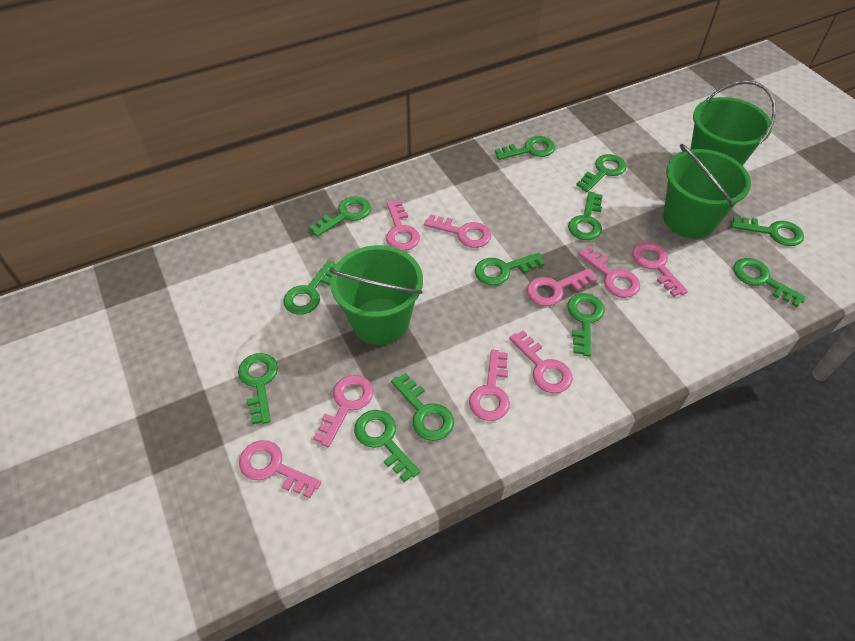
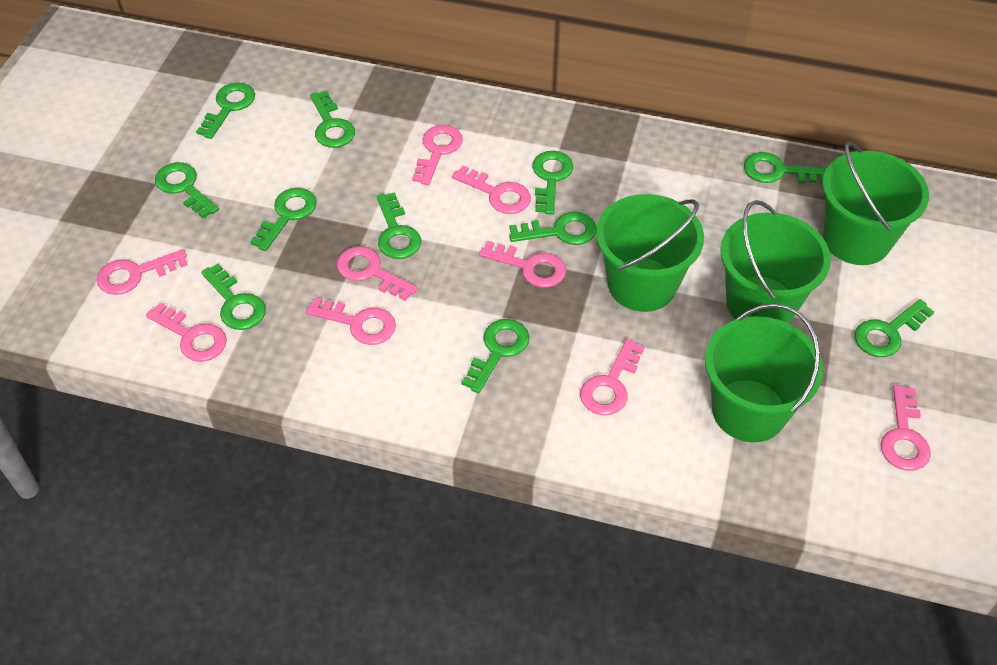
green bucket: [329,245,423,345] [663,144,751,239] [690,80,776,166] = 3 -> [596,194,704,312] [705,303,823,442] [720,200,831,324] [822,141,929,265] = 4
green key: [238,353,278,425] [283,260,336,315] [309,196,371,237] [354,410,420,482] [391,373,454,441] [475,253,545,285] [495,136,555,160] [568,191,603,240] [568,293,605,356] [576,154,627,192] [731,216,804,246] [733,258,807,307] = 12 -> [155,162,219,218] [196,83,255,139] [201,263,266,330] [250,188,317,251] [310,91,355,148] [377,192,421,259] [462,319,530,393] [509,212,597,245] [532,151,573,214] [744,152,827,184] [855,299,934,357] = 11

